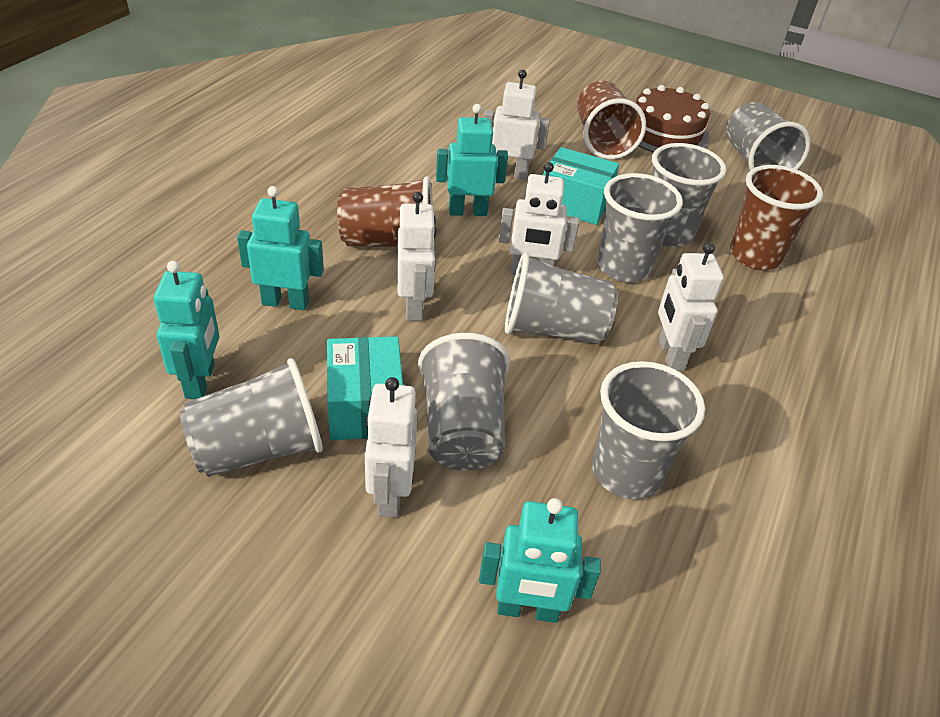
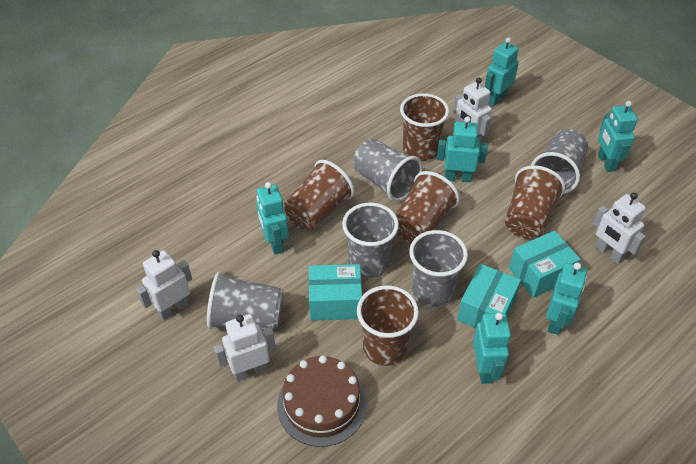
brown cup: [337,176,433,247] [577,81,646,159] [730,165,823,270] = 3 -> [284,160,355,231] [357,285,419,366] [395,171,460,243] [400,93,449,161] [505,165,565,239] = 5
grey cup: [180,358,323,477] [418,333,510,471] [505,253,618,344] [592,361,705,499] [597,173,683,283] [652,143,726,247] [726,102,811,170] = 7 -> [207,272,283,331] [342,203,399,278] [353,139,422,201] [409,230,468,307] [531,129,588,194] = 5
turquoise box: [327,336,403,440] [543,147,619,225] = 2 -> [309,264,362,321] [457,264,521,328] [509,231,581,298] = 3
turquoise robot: [154,261,219,399] [237,186,324,310] [436,104,508,216] [479,498,601,623] = 4 -> [256,182,289,254] [437,116,488,182] [473,313,511,384] [485,37,519,107] [546,262,587,335] [598,101,638,172] = 6
white robot: [365,377,417,518] [397,192,436,321] [484,70,550,180] [499,162,579,275] [658,243,724,370] = 5 -> [136,250,192,321] [214,314,275,381] [453,78,492,144] [593,193,646,264] = 4

